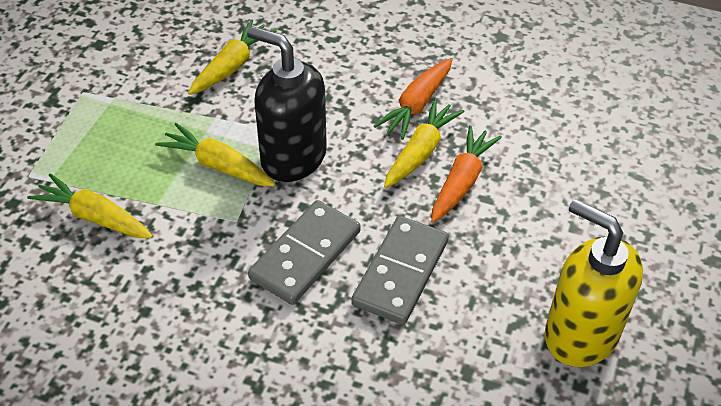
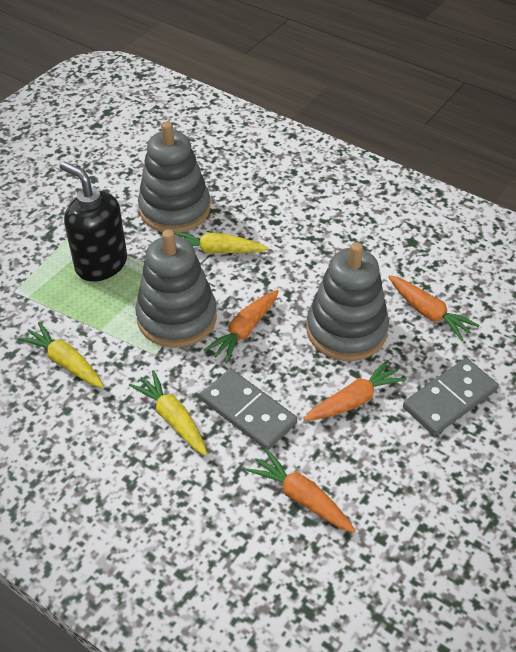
grey stacking toy: none = 0 -> [135,229,217,348] [138,122,210,233] [307,242,389,361] = 3
orange carrot: [374,58,452,140] [431,126,502,223] = 2 -> [204,290,279,363] [246,449,356,533] [304,360,406,421] [388,275,479,341] = 4
yellow carrot: [27,173,153,239] [155,123,275,186] [188,19,277,95] [384,99,464,188] = 4 -> [18,322,104,388] [129,370,207,456] [174,232,268,253] = 3
yellow soap dispenser: [545,199,643,367] = 1 -> none = 0

